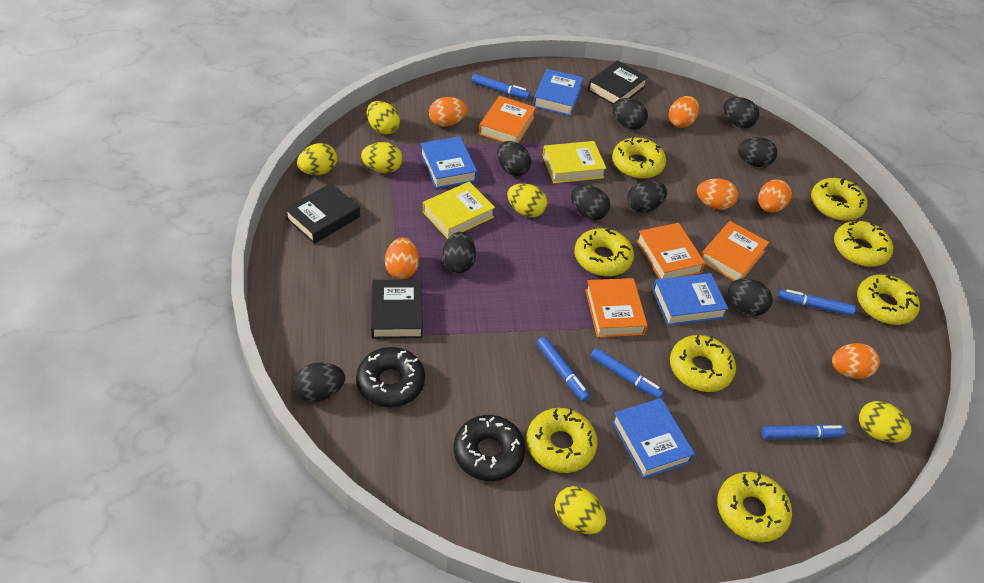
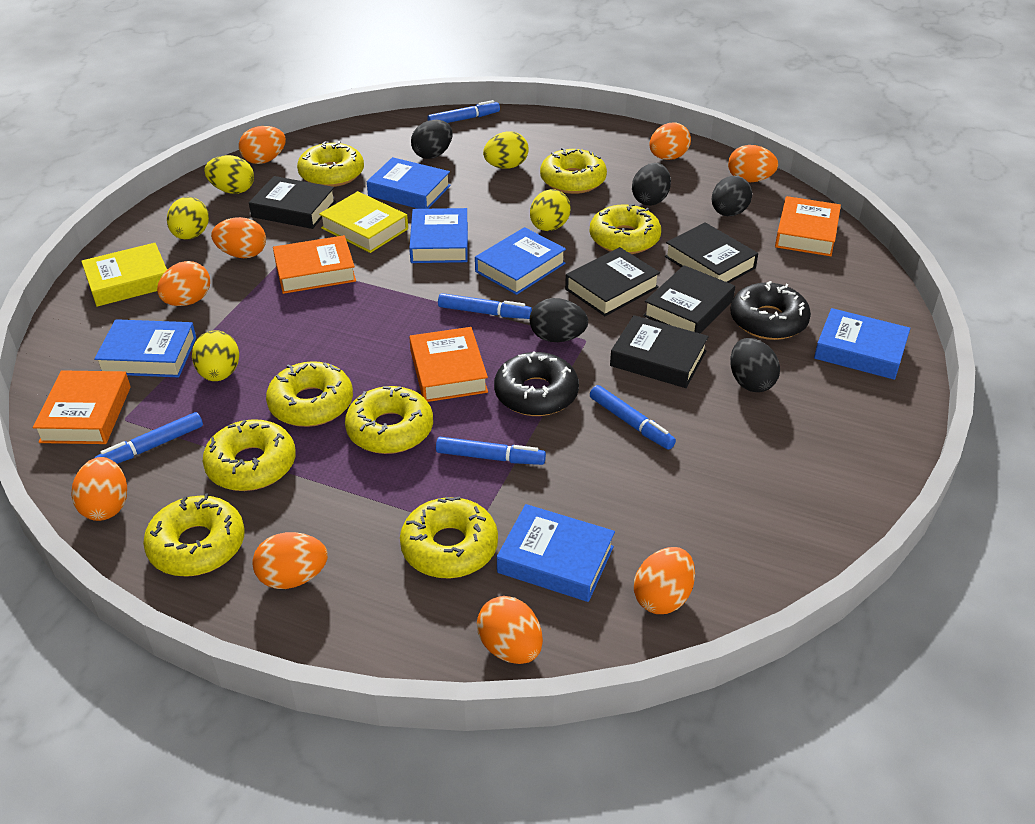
black book: [285,183,360,244] [371,280,423,339] [588,60,648,104] = 3 -> [249,176,336,229] [565,247,660,316] [610,315,709,388] [643,265,735,334] [665,222,758,283] = 5
black egg: [293,363,345,402] [442,232,476,273] [497,141,531,176] [571,185,610,220] [613,98,648,130] [627,180,667,213] [724,97,759,128] [728,279,773,315] [738,137,777,167] = 9 -> [411,120,452,159] [530,298,588,342] [632,163,671,206] [712,176,752,216] [730,338,780,392] = 5
blue book: [420,137,477,189] [533,69,583,116] [612,398,695,479] [652,273,728,325] = 4 -> [94,319,196,377] [367,157,451,209] [409,208,468,263] [475,227,566,295] [497,504,615,602] [814,308,911,380] = 6
orange egg: [385,237,419,279] [429,97,467,127] [669,96,699,128] [697,178,738,210] [758,180,792,213] [832,343,880,379] = 6 -> [72,457,127,521] [157,261,210,306] [211,217,266,258] [239,126,286,164] [252,532,328,589] [477,596,543,664] [634,547,695,614] [649,123,691,160] [728,145,778,182] = 9
yellow egg: [297,143,337,175] [361,142,403,173] [367,101,400,135] [507,183,547,217] [555,486,606,534] [859,401,912,442] = 6 -> [167,197,209,240] [192,330,239,381] [204,155,254,194] [483,131,529,169] [530,189,571,231] = 5

